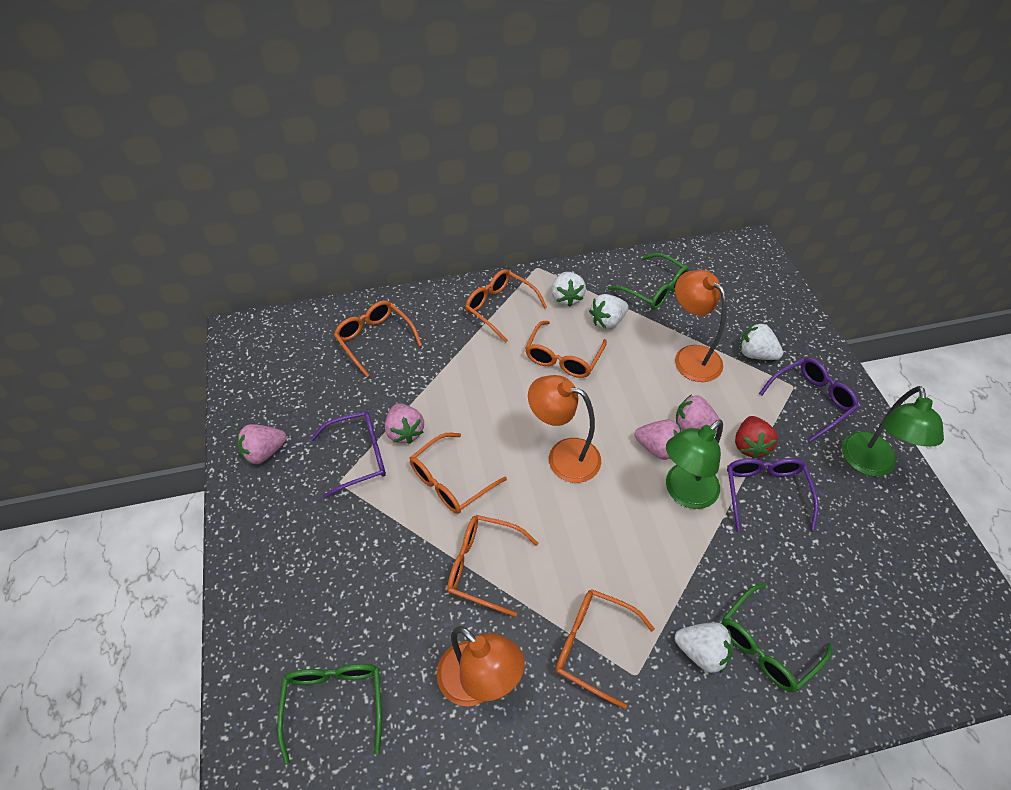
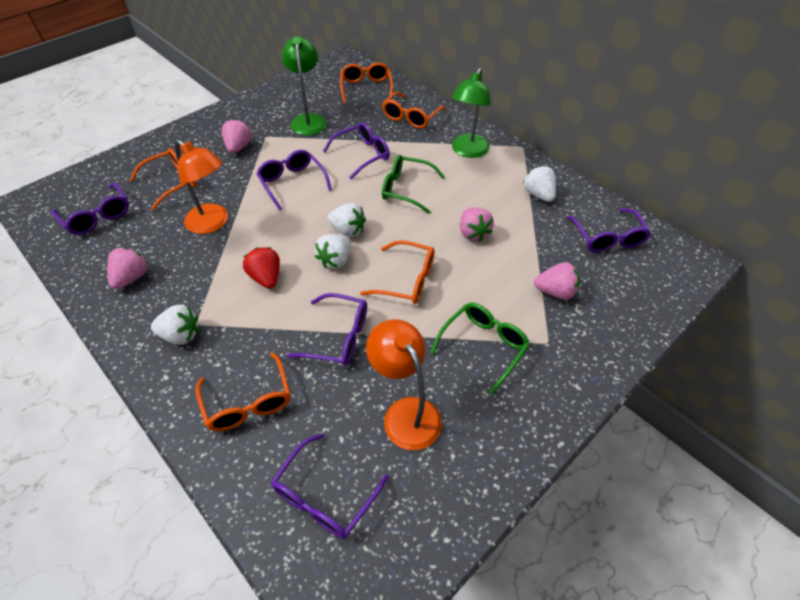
green glasses: [277,664,382,765] [609,253,689,310] [721,583,833,693] = 3 -> [382,155,445,214] [430,303,530,394] = 2
orange glasses: [334,301,422,377] [410,433,507,514] [447,515,539,617] [465,269,547,343] [525,321,607,378] [555,589,655,709] = 6 -> [130,148,197,210] [196,353,290,431] [340,62,393,104] [360,240,435,304] [382,92,446,128] = 5
orange lamp: [437,626,525,706] [528,375,601,483] [675,270,727,382] = 3 -> [175,139,228,234] [366,319,442,450] = 2
purple glasses: [310,411,386,498] [727,458,819,531] [759,358,859,442] = 3 -> [51,182,129,235] [256,150,332,211] [271,433,388,539] [287,293,367,366] [323,122,390,180] [566,209,651,252] = 6

